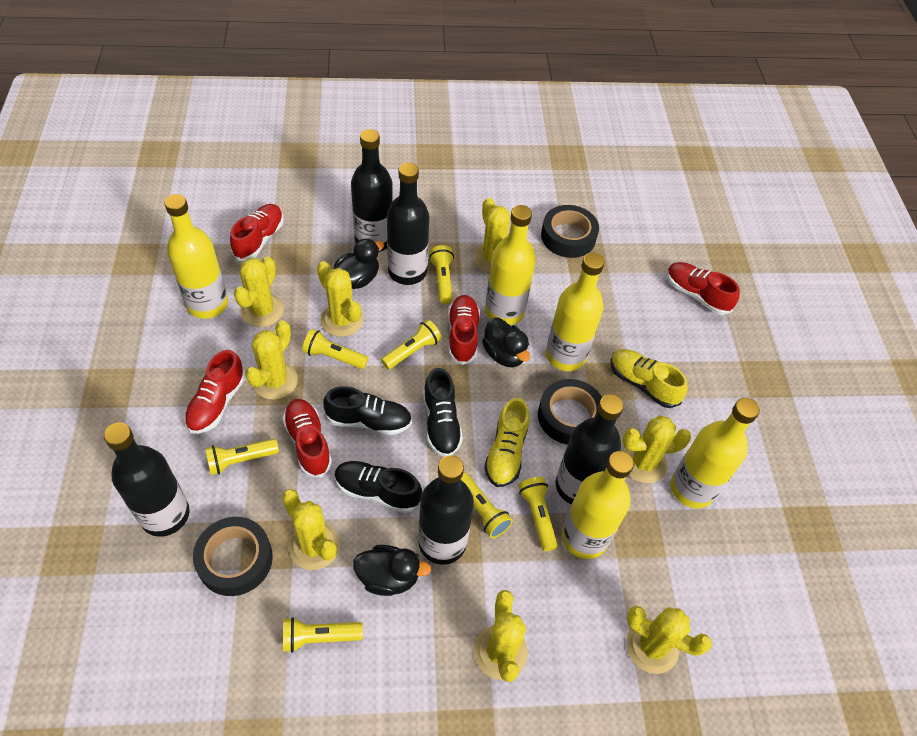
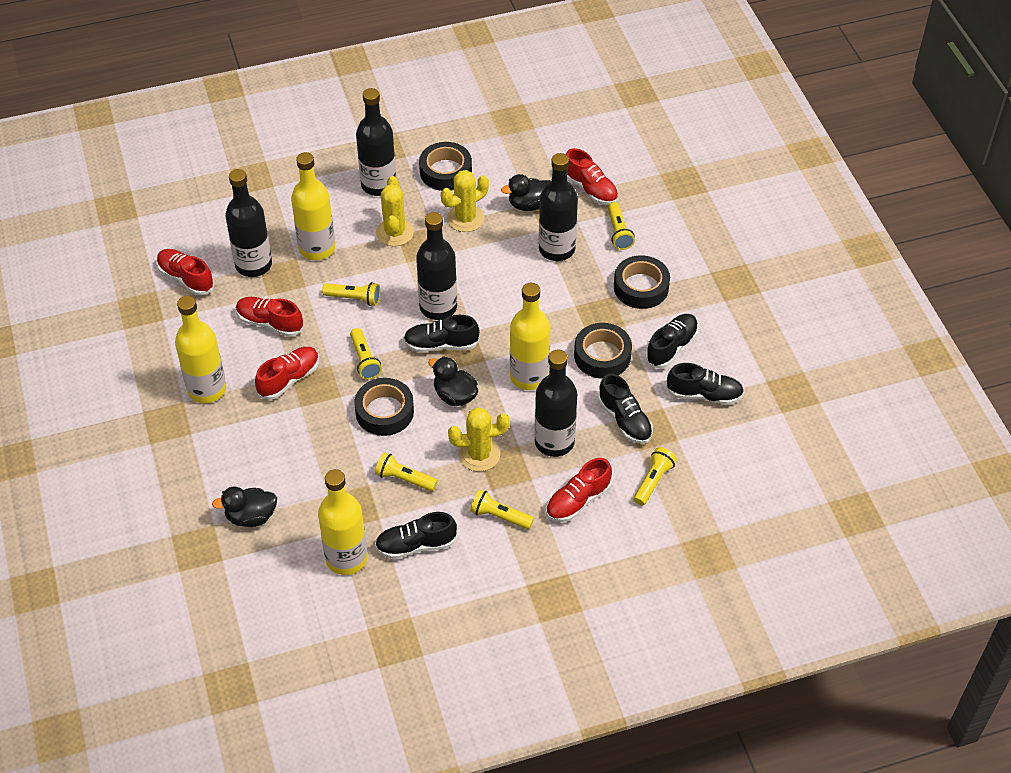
black shoe: [323,386,412,435] [334,461,422,513] [423,368,463,457] = 3 -> [375,512,457,559] [403,315,480,352] [598,373,653,444] [646,314,698,368] [666,363,744,405] = 5
black tape: [193,517,273,596] [538,379,602,445] [541,205,599,258] = 3 -> [354,378,414,436] [419,142,472,191] [574,323,632,379] [614,255,670,309] = 4
yellow bottle: [164,194,228,319] [485,205,536,325] [546,253,605,371] [561,451,634,559] [670,398,760,508] = 5 -> [175,296,226,403] [291,152,335,260] [318,469,368,575] [510,283,550,390] = 4
yellow cactus: [234,257,284,327] [245,320,298,400] [282,489,340,570] [317,261,363,337] [473,198,510,272] [474,590,528,682] [622,415,692,483] [626,606,712,674] = 8 -> [376,176,414,246] [441,170,489,232] [448,407,510,472] = 3
yellow flashlight: [205,439,279,475] [283,617,363,653] [302,329,368,369] [381,319,442,370] [429,245,454,304] [460,472,513,538] [518,477,558,551] = 7 -> [322,282,380,306] [350,328,382,380] [375,452,438,491] [470,489,534,529] [608,202,635,250] [633,447,677,506] = 6
yellow shoe: [484,398,530,487] [611,349,688,408] = 2 -> none = 0

